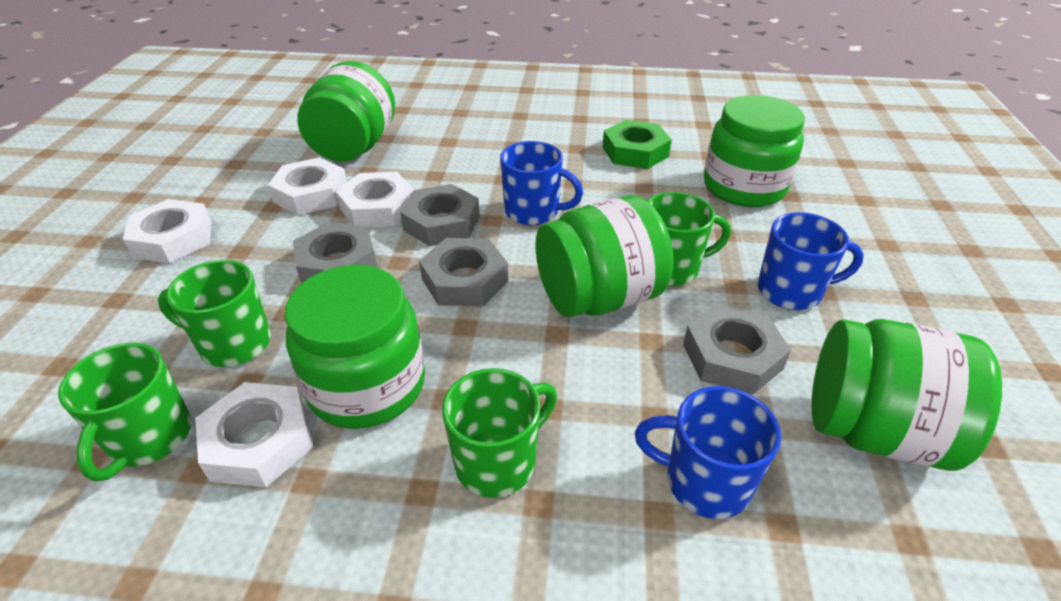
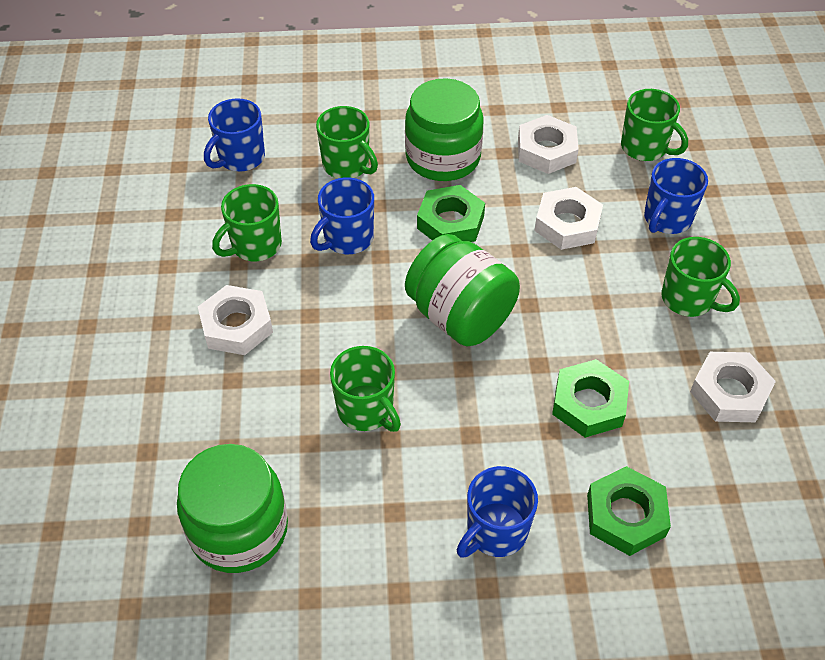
blue mug: [500,141,583,225] [635,386,781,519] [758,212,864,310] = 3 -> [204,98,265,172] [310,177,374,254] [457,466,538,558] [644,158,708,234] = 4
green jar: [285,265,425,429] [297,61,395,162] [536,195,674,317] [704,95,805,207] [812,319,1002,471] = 5 -> [177,444,288,573] [405,78,483,181] [405,234,520,346] = 3
green mug: [58,343,192,481] [158,260,271,367] [442,368,557,498] [647,192,731,286] = 4 -> [212,184,282,262] [316,106,378,179] [330,346,401,432] [621,89,688,161] [661,237,740,317] = 5
green nut: [602,120,672,169] = 1 -> [417,185,485,242] [552,359,629,438] [587,466,671,556] = 3
grey nut: [293,222,378,283] [400,184,480,246] [419,238,508,306] [683,304,791,395] = 4 -> none = 0

